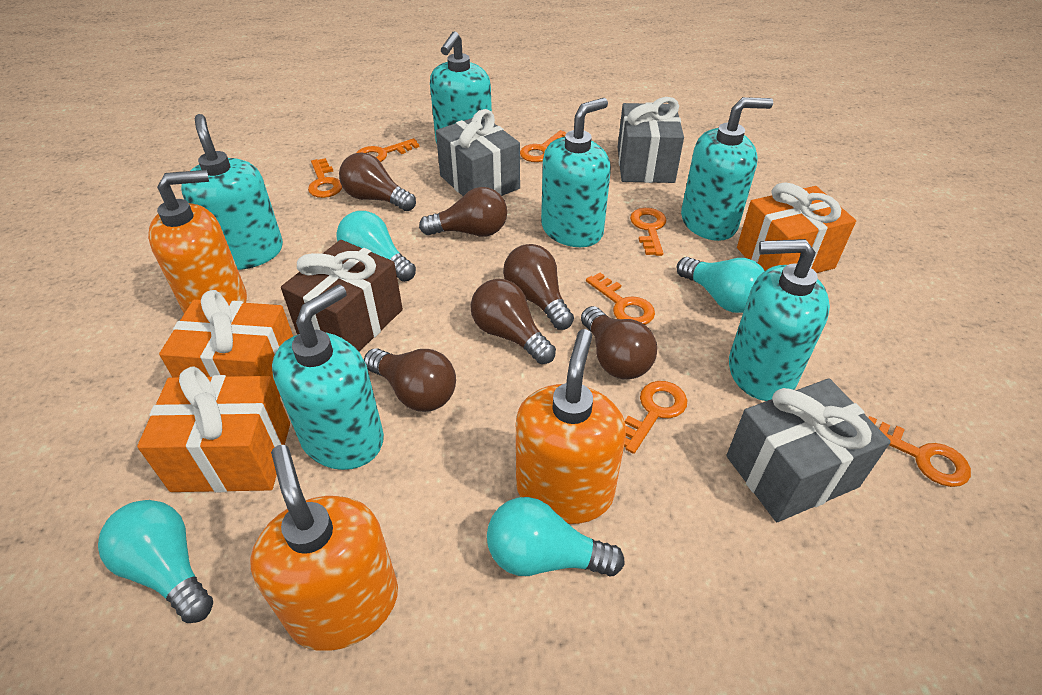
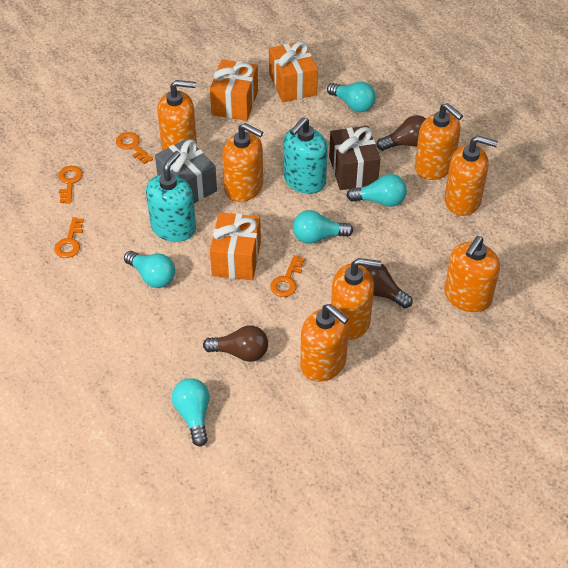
brown light bulb: [339,152,416,211] [364,348,456,412] [419,187,507,237] [471,279,556,364] [503,244,574,330] [581,306,657,379] = 6 -> [203,325,268,362] [362,263,413,308] [376,115,426,151] = 3
grey gift: [436,109,520,196] [618,97,684,183] [726,378,891,522] = 3 -> [155,138,217,203] = 1
orange key: [308,158,342,198] [356,138,419,162] [520,130,566,162] [586,273,655,325] [624,381,687,454] [630,208,666,256] [868,416,971,487] = 7 -> [54,217,84,258] [58,166,83,204] [116,132,153,164] [270,255,305,297] = 4
orange soap dispenser: [148,170,247,313] [250,445,398,651] [516,329,626,524] = 3 -> [157,80,197,150] [222,123,263,202] [300,304,349,382] [331,258,381,340] [415,103,463,180] [444,136,498,216] [444,236,500,312] = 7
turquoise light bulb: [98,500,213,623] [336,211,416,282] [487,497,625,577] [677,257,764,313] = 4 -> [124,251,175,288] [172,378,210,446] [293,210,353,244] [327,82,376,112] [346,174,407,207] = 5
turquoise soap dispenser: [181,114,283,270] [272,284,384,470] [430,31,492,143] [541,98,611,247] [681,97,773,241] [729,239,830,401] = 6 -> [146,151,196,242] [284,117,328,194] = 2

